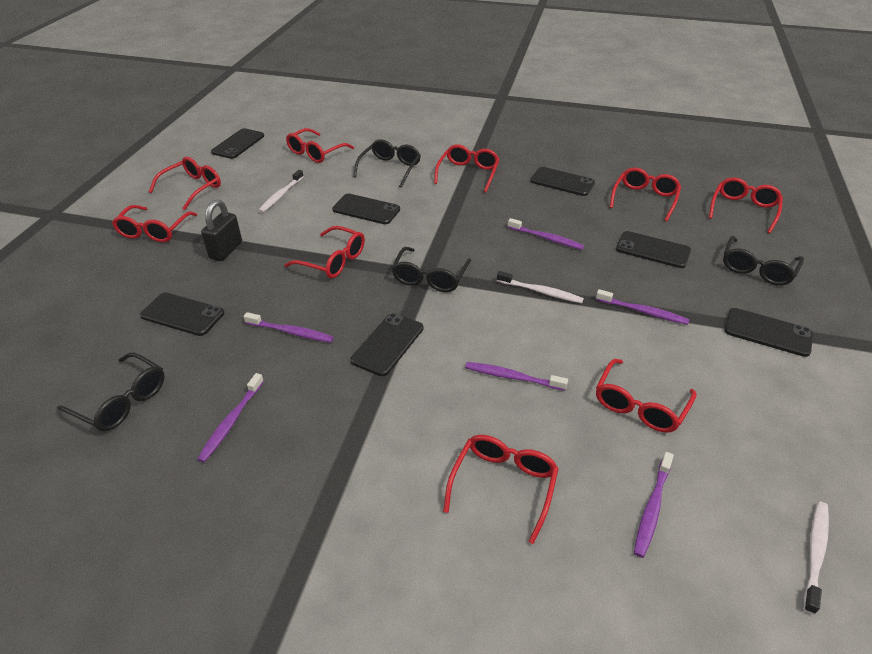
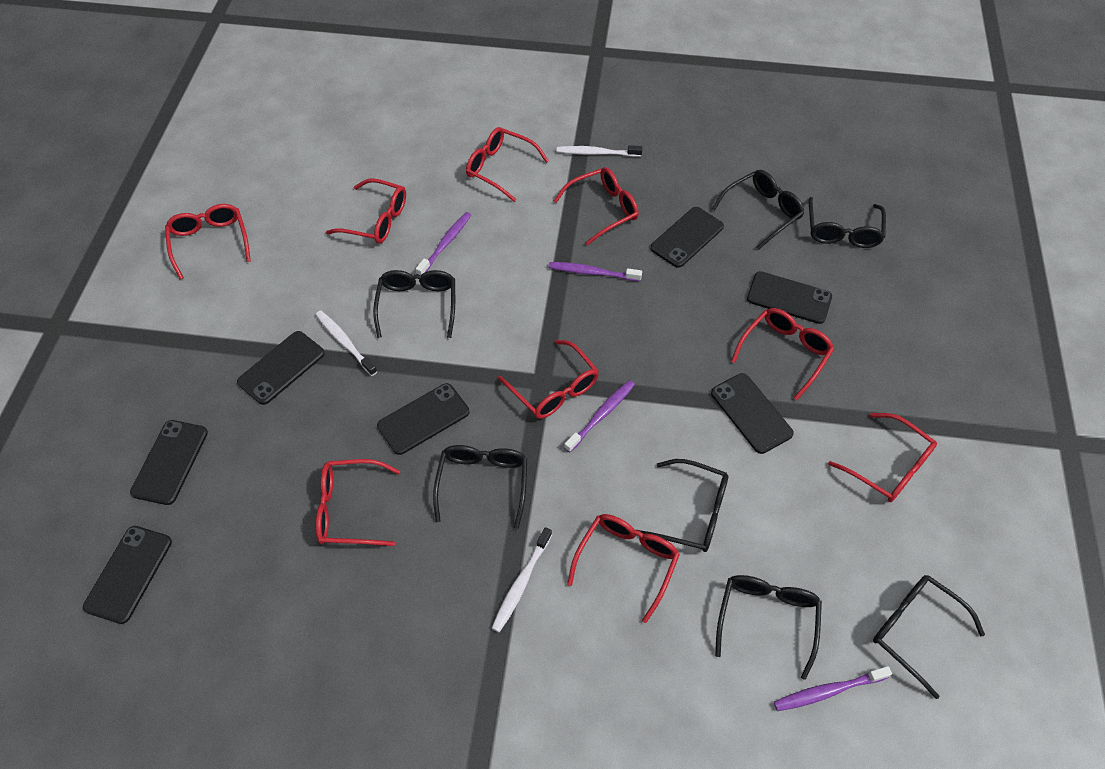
black glasses: [57,353,165,431] [353,139,421,188] [392,247,471,292] [723,236,804,285] = 4 -> [373,270,455,338] [433,445,527,529] [637,459,729,552] [712,170,804,250] [715,575,822,680] [809,197,886,248] [873,575,985,699] = 7
black padlock: [201,199,242,261] = 1 -> none = 0
purple toothbrush: [197,373,264,463] [244,312,334,342] [465,362,568,391] [508,218,584,250] [596,289,690,325] [634,452,674,558] = 6 -> [416,212,471,275] [549,262,642,281] [564,380,635,453] [774,666,892,711] = 4

